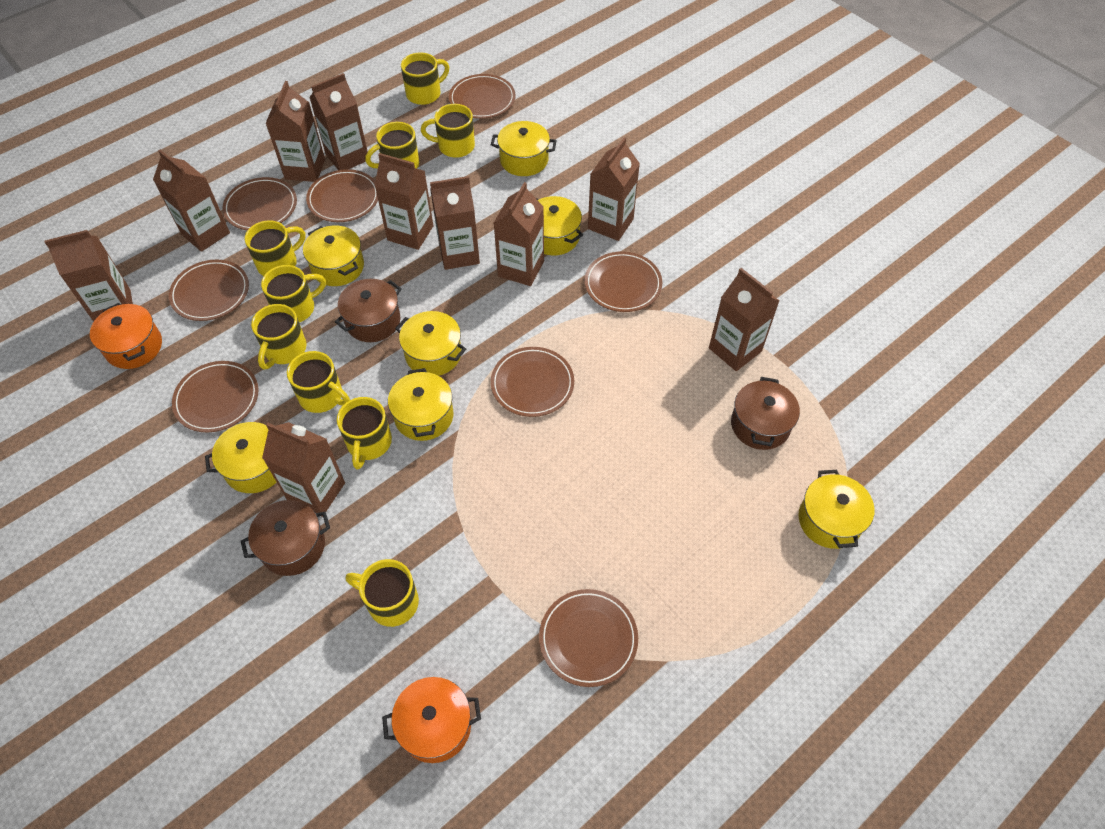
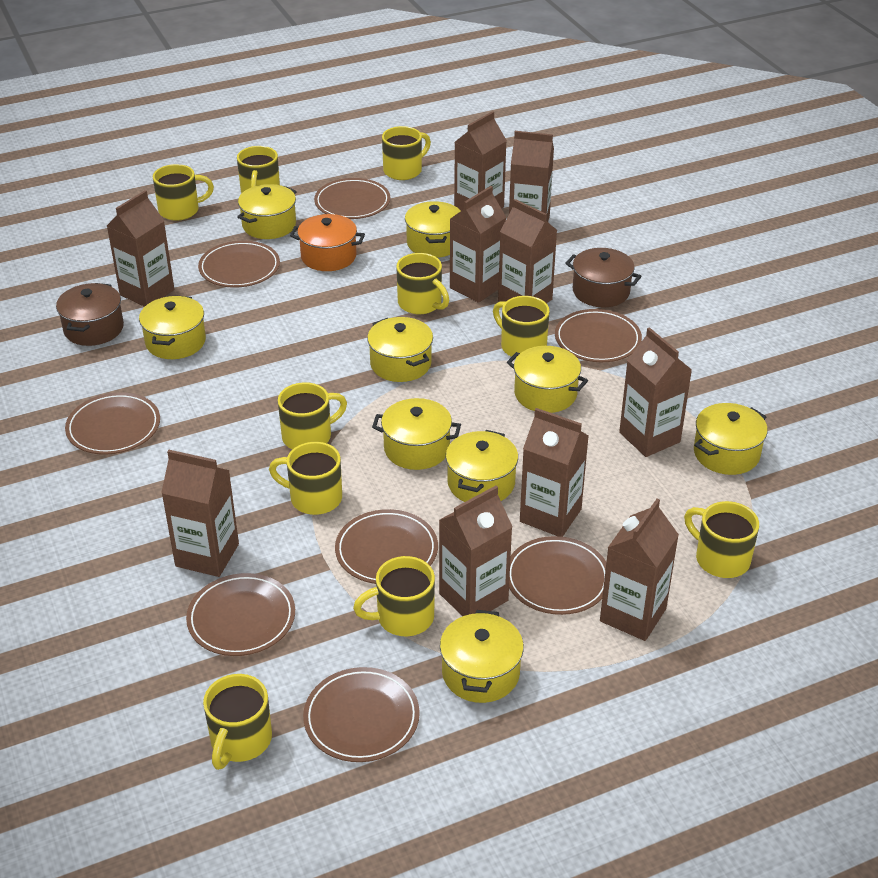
brown pot: [241,500,330,576] [335,279,402,342] [731,377,800,450] = 3 -> [56,283,124,346] [565,248,642,307] = 2
orange pot: [90,303,162,369] [382,677,481,763] = 2 -> [290,214,365,271] = 1
yellow mug: [245,220,305,276] [251,304,307,370] [261,265,326,322] [287,351,350,413] [337,397,392,470] [345,559,419,627] [365,122,419,168] [401,52,449,105] [421,104,475,158] = 9 -> [153,164,214,221] [203,674,272,770] [237,146,280,193] [269,442,342,515] [278,382,347,449] [353,556,435,636] [382,126,431,180] [396,253,449,314] [493,296,550,358] [684,501,759,578] = 10
yellow pot: [205,422,276,493] [303,225,364,286] [388,368,453,441] [395,311,466,376] [491,121,557,176] [536,196,583,256] [798,470,875,549] = 7 -> [139,295,206,359] [237,184,297,239] [367,317,433,382] [372,398,461,470] [405,201,460,258] [440,610,524,703] [446,430,518,502] [507,346,588,413] [694,403,768,475] = 9

